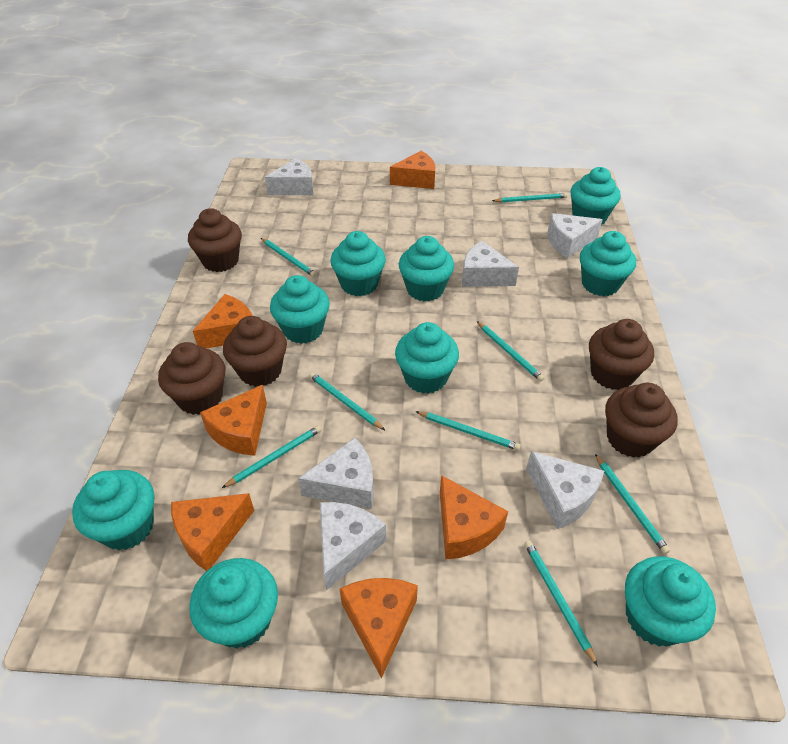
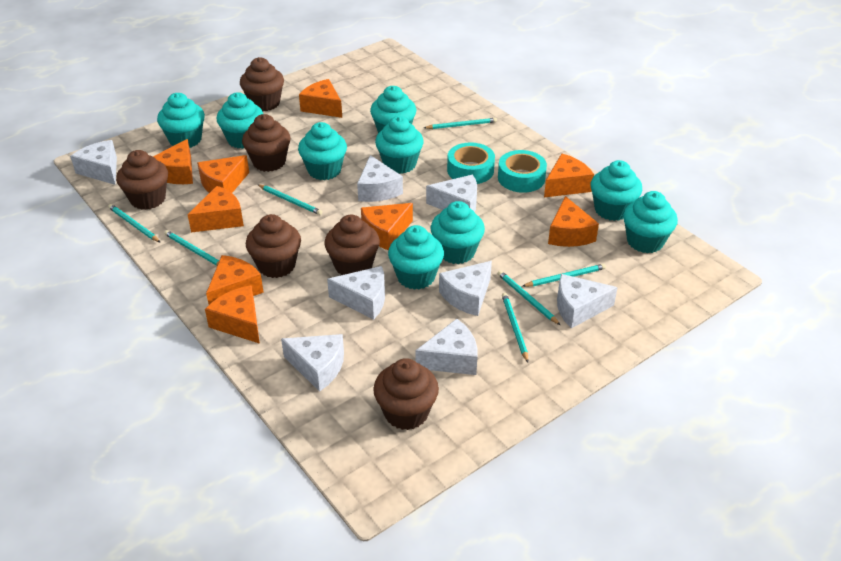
brown cupcake: [158,342,225,415] [188,208,242,272] [223,316,287,387] [589,319,654,390] [605,383,678,458] = 5 -> [116,150,168,210] [240,57,284,111] [242,114,291,172] [246,214,301,278] [325,214,380,275] [373,358,439,430] = 6
orange cheese: [171,493,254,571] [193,294,252,349] [200,385,267,456] [340,578,418,679] [390,151,435,189] [440,475,508,560] = 6 -> [153,139,193,184] [188,186,244,232] [197,155,249,193] [205,285,260,344] [206,255,264,304] [299,79,342,118] [361,203,413,250] [544,154,594,198] [548,196,599,247] = 9
turquoise pencil: [222,425,321,488] [261,238,316,277] [309,372,385,430] [415,411,521,451] [477,321,544,381] [492,193,568,202] [524,540,598,667] [595,454,670,554] = 8 -> [108,204,161,243] [164,230,219,266] [257,184,322,215] [424,118,497,129] [497,270,560,325] [502,293,528,362] [523,264,606,287] = 7
turquoise tape: none = 0 -> [447,142,495,184] [498,150,547,193] = 2
white cheese: [265,158,313,195] [298,438,374,509] [320,502,386,590] [462,241,519,287] [526,451,604,529] [548,213,603,259] = 6 -> [70,140,117,185] [281,334,344,392] [327,266,385,320] [357,155,403,202] [416,319,477,375] [426,175,477,212] [439,261,492,316] [557,274,618,328] = 8

